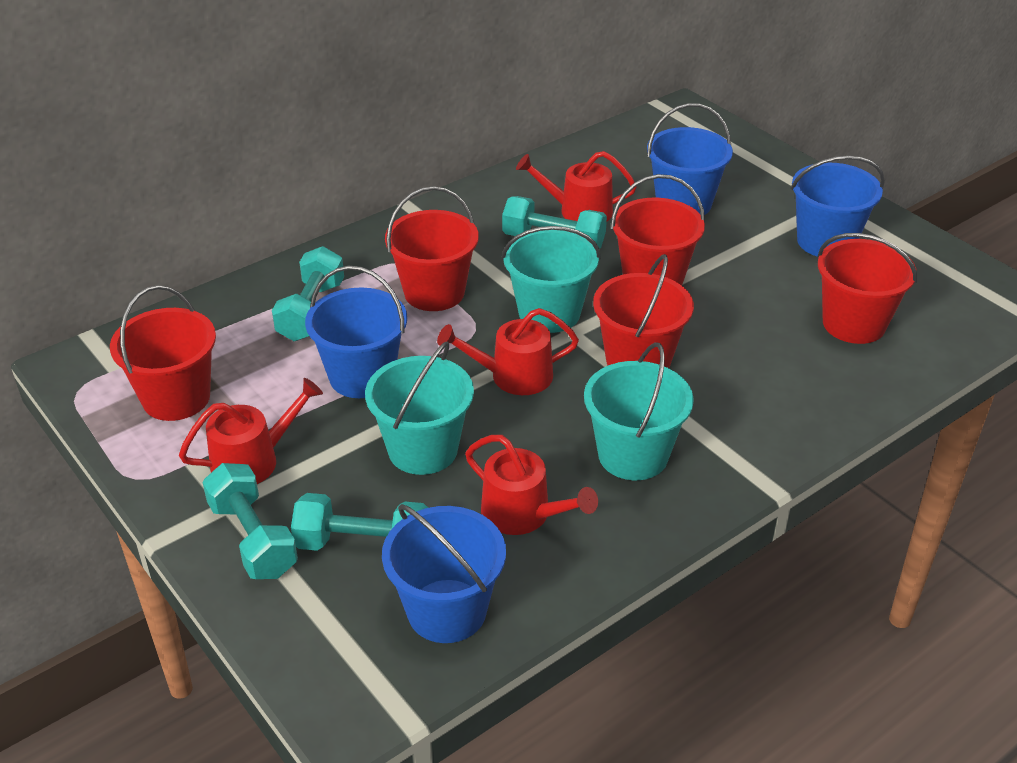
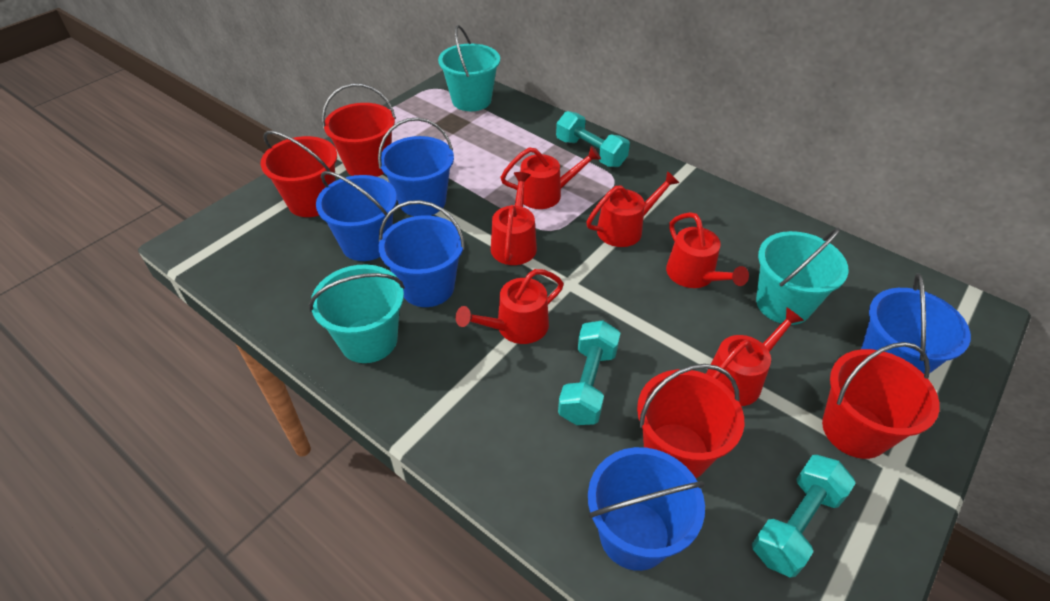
blue bucket: [305,265,407,398] [382,504,506,643] [647,103,733,215] [791,156,885,257] = 4 -> [316,171,397,261] [378,117,454,216] [379,200,465,307] [588,447,705,571] [861,273,971,374] = 5
red bucket: [110,285,216,421] [385,186,479,311] [593,254,694,368] [611,174,705,285] [818,233,917,344] = 5 -> [261,131,337,217] [322,83,396,177] [637,364,744,478] [822,342,940,459] = 4
red watering can: [179,378,323,484] [437,308,579,395] [465,435,598,535] [516,151,637,221] = 4 -> [456,269,564,344] [491,172,537,265] [500,146,601,209] [586,171,679,247] [666,212,749,288] [706,307,804,406] = 6
turquoise dumbbell: [202,463,298,579] [272,246,344,341] [291,493,428,551] [502,196,607,249] = 4 -> [556,111,630,167] [558,320,620,425] [752,455,856,578] = 3

